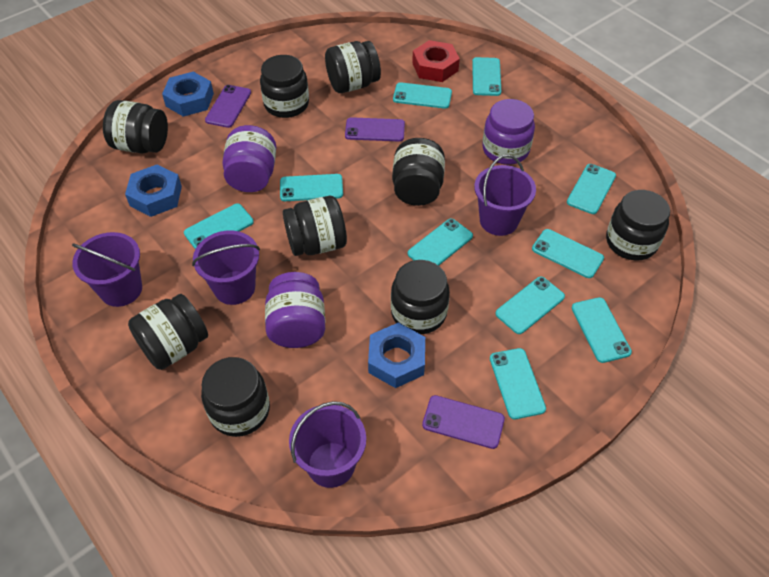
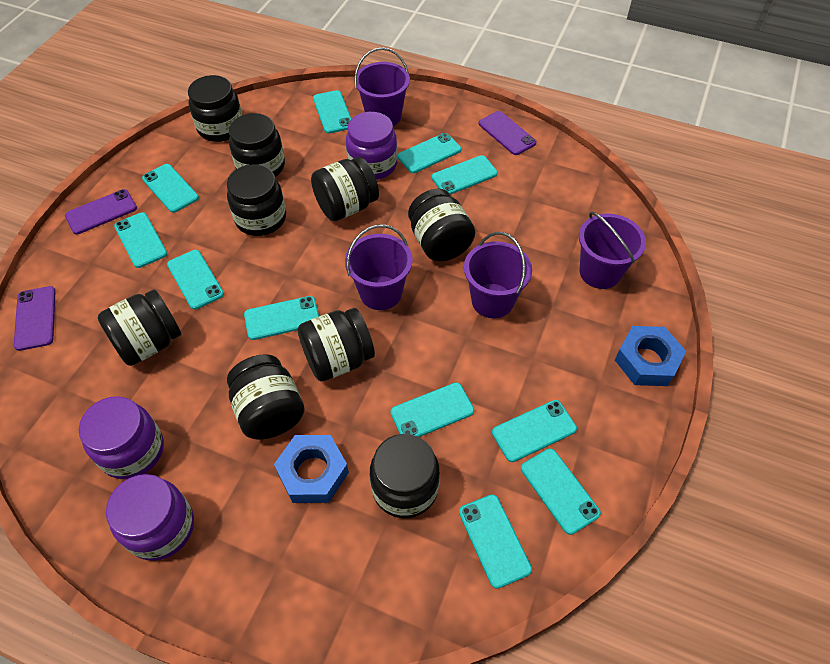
blue nut: [125,165,182,217] [162,72,214,117] [368,323,425,388] = 3 -> [274,435,349,503] [615,326,686,386] = 2
red nut: [412,40,460,82] = 1 -> none = 0
turquoise phone: [184,203,254,249] [280,174,343,201] [393,82,452,109] [408,219,473,266] [472,57,501,96] [490,348,546,419] [495,277,565,334] [532,229,604,278] [567,164,616,214] [572,297,632,363] = 10 -> [114,212,167,268] [142,164,199,213] [167,250,224,310] [244,296,319,340] [313,90,351,134] [390,383,474,437] [398,133,461,173] [432,155,498,195] [459,494,532,589] [492,400,577,462] [521,448,601,535] = 11

